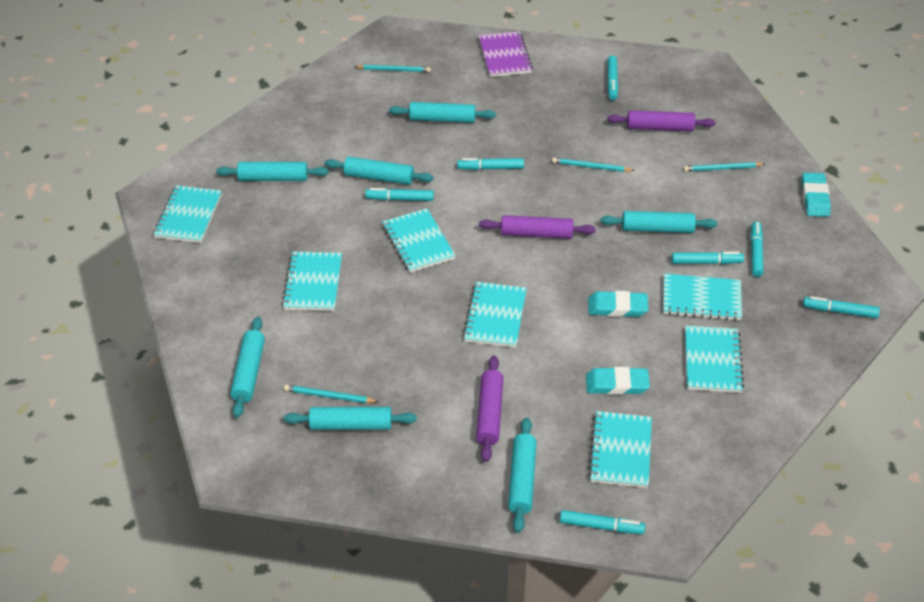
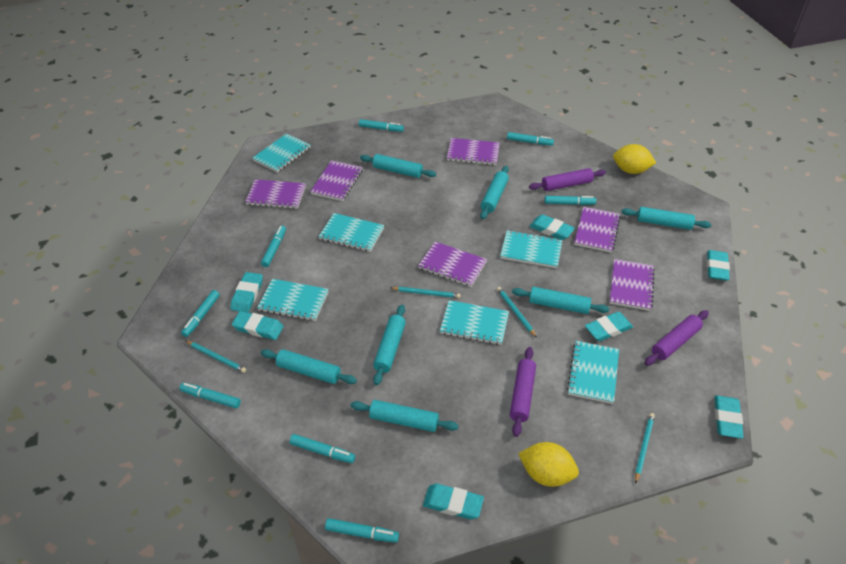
purple notebook: [479,31,533,77] = 1 -> [245,179,306,209] [310,160,363,201] [418,242,487,287] [447,138,500,165] [574,207,620,253] [610,259,655,311] = 6
turquoise eraser: [586,367,650,395] [588,291,648,317] [802,173,831,217] = 3 -> [231,272,263,312] [232,311,284,340] [423,484,484,520] [529,214,575,240] [585,312,633,341] [707,250,730,281] [715,395,744,439] = 7
turquoise marker: [365,188,434,201] [457,158,524,170] [560,510,645,534] [607,56,618,100] [671,252,744,264] [751,221,763,277] [803,296,880,318] = 7 -> [180,383,241,408] [181,290,220,337] [261,226,286,267] [290,434,355,463] [325,518,399,543] [359,119,404,132] [507,132,554,146] [544,196,596,205] = 8
turquoise notebook: [153,185,222,243] [282,252,342,311] [382,208,456,272] [463,282,527,348] [588,411,652,488] [663,274,742,321] [685,326,744,393] = 7 -> [253,134,311,172] [257,279,329,321] [318,213,384,252] [440,300,509,345] [500,230,562,268] [567,341,619,404] = 6
yellow lemon: none = 0 -> [518,442,579,487] [613,144,656,174] = 2

